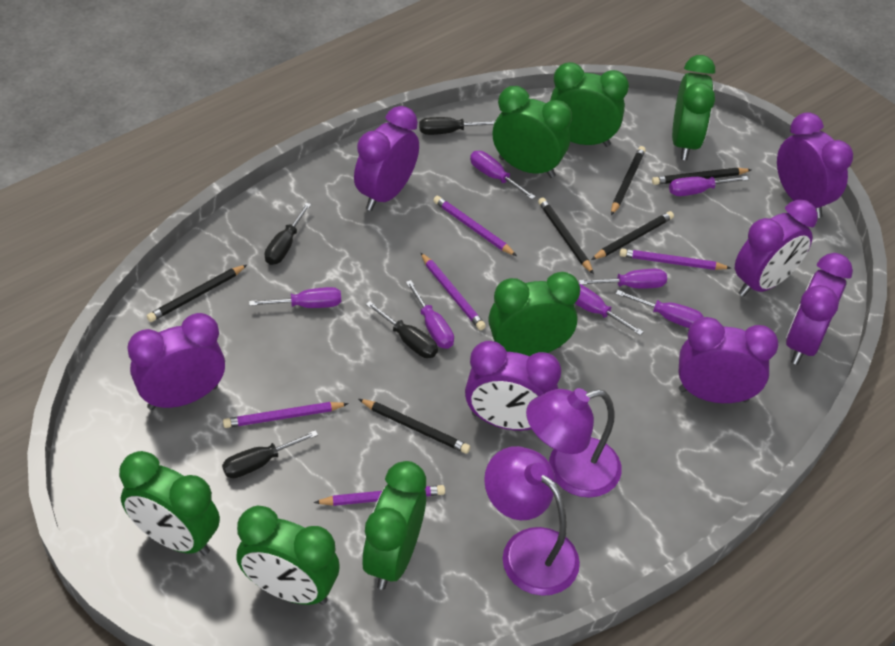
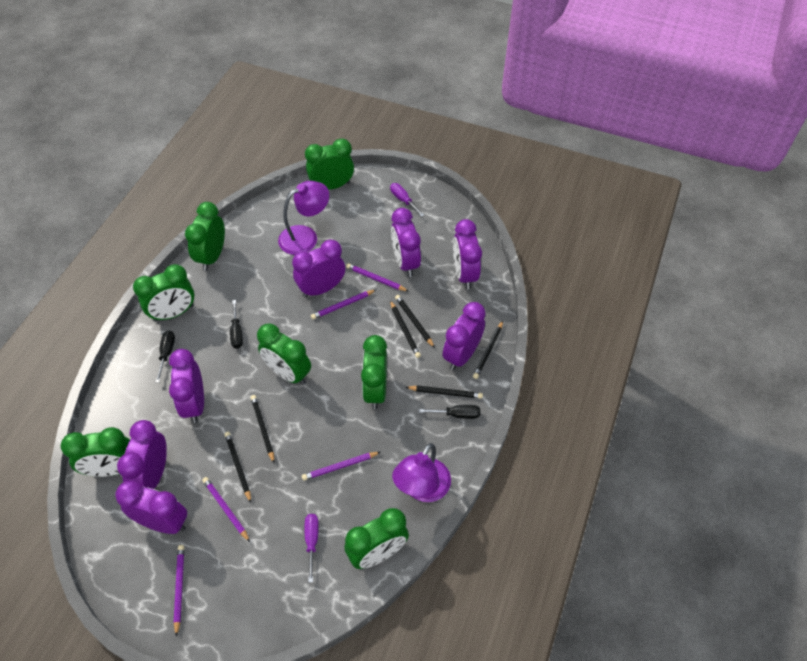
black screwdriver: [222,430,318,478] [265,203,311,265] [366,301,438,358] [419,117,495,135] = 4 -> [155,331,175,383] [230,300,243,349] [419,405,480,419] = 3
purple screwdriver: [249,287,341,308] [406,280,454,349] [470,151,536,199] [575,284,643,335] [579,269,667,288] [616,290,704,328] [669,176,749,196] = 7 -> [305,514,319,582] [390,183,424,217] = 2

